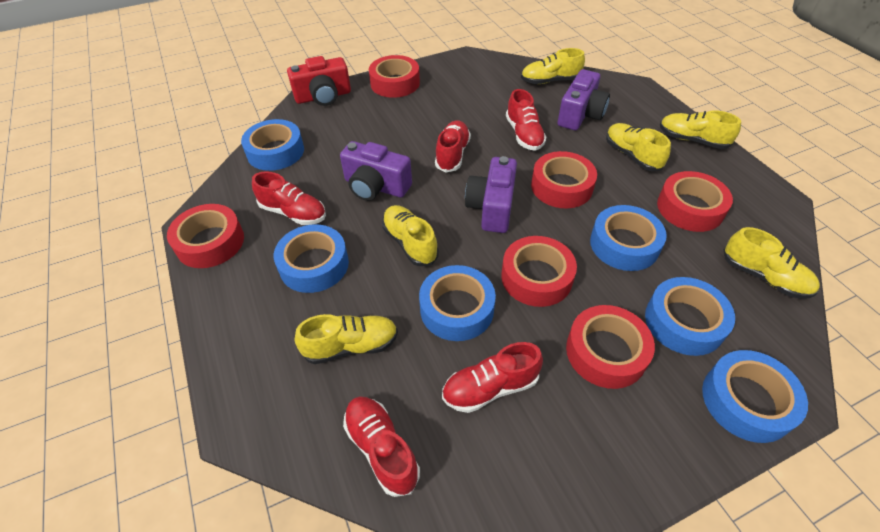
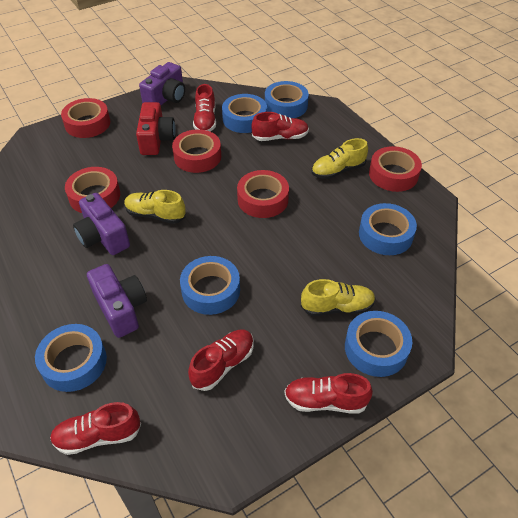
red tape: [167,204,244,268] [369,55,420,98] [501,236,577,307] [531,151,597,208] [566,305,655,389] [657,171,733,232] = 6 -> [61,98,110,138] [65,167,120,213] [172,129,221,173] [237,170,289,218] [369,146,422,192] = 5
yellow shoe: [294,314,398,364] [382,205,439,266] [521,48,585,84] [606,123,671,171] [660,110,741,149] [724,227,820,299] = 6 -> [124,190,186,224] [301,279,376,316] [311,138,368,179] = 3

